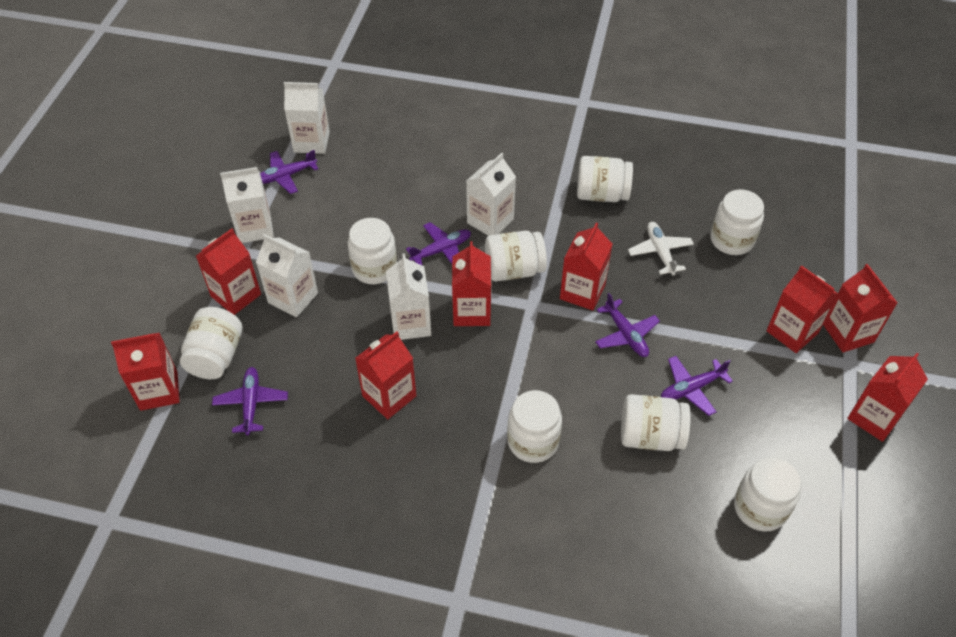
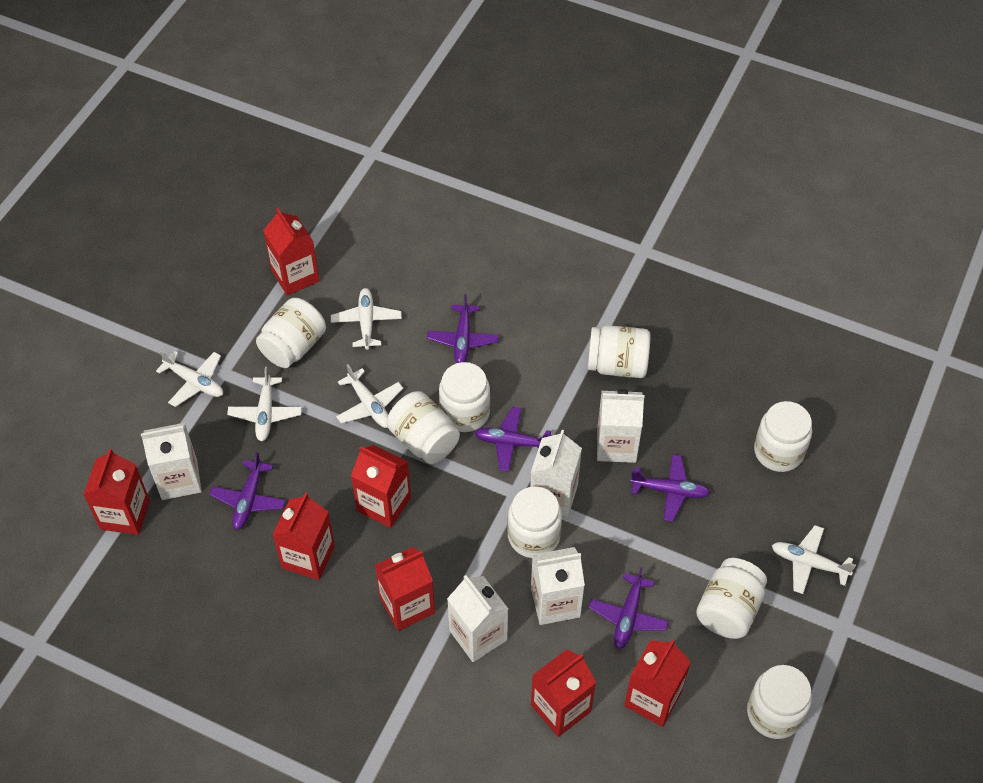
red carton: [111,333,180,411] [196,228,261,315] [355,331,416,419] [452,241,491,326] [560,223,613,311] [766,265,838,353] [823,264,898,352] [847,353,928,442] = 8 -> [83,449,150,535] [263,208,319,296] [272,493,335,580] [351,445,411,528] [375,547,435,631] [531,649,596,737] [624,639,691,727] = 7
white plane: [628,222,694,276] = 1 -> [156,350,223,407] [227,367,302,442] [331,288,402,350] [336,364,403,428] [772,525,856,594] = 5

